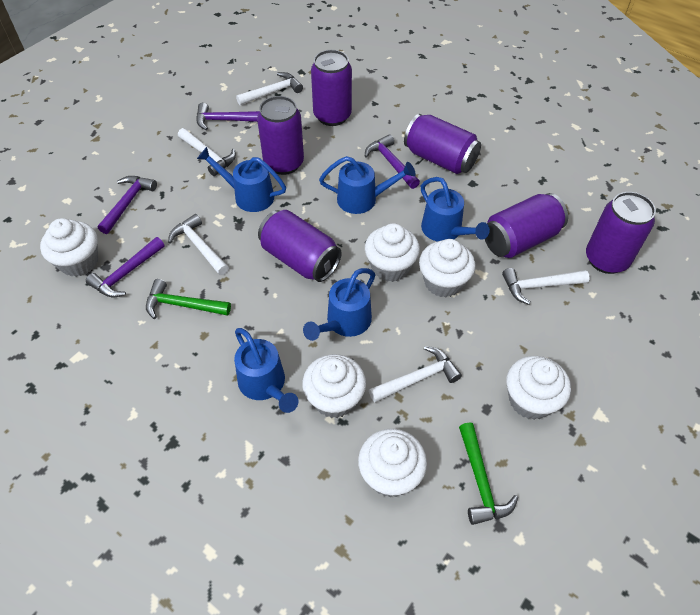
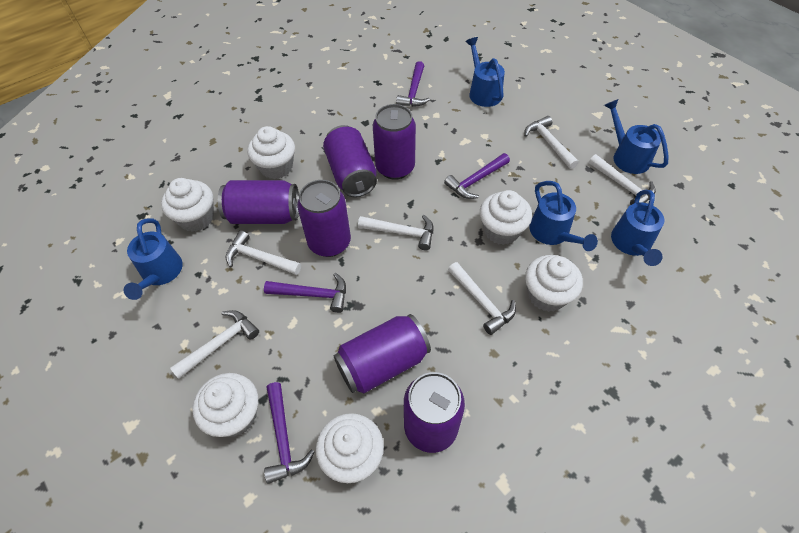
green hammer: [146,279,231,319] [459,422,518,525] = 2 -> none = 0
white hammer: [168,214,229,275] [178,128,236,176] [236,72,303,105] [369,346,462,403] [502,268,590,305] = 5 -> [170,310,259,379] [226,231,301,275] [358,215,433,250] [448,262,516,335] [524,116,579,169] [589,154,656,205] = 6

